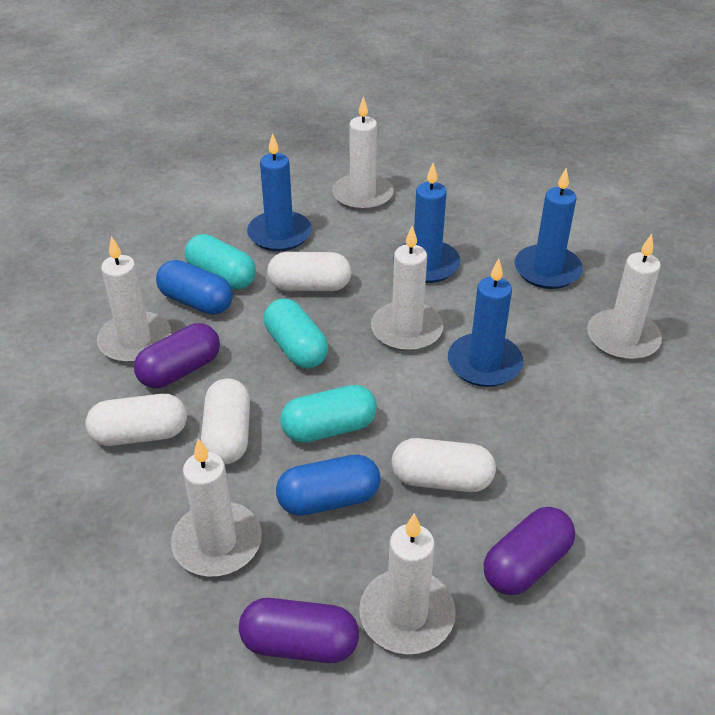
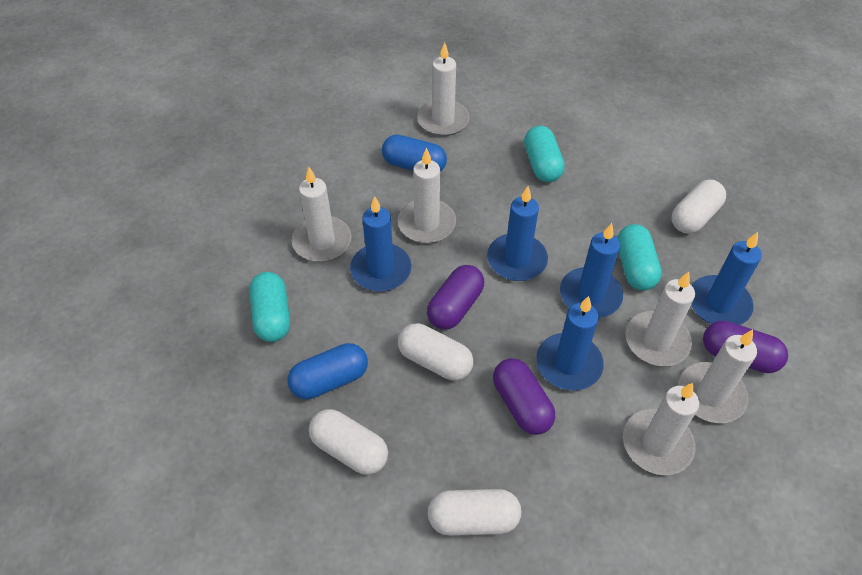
blue candle: [247,133,312,252] [393,163,460,283] [448,259,523,387] [515,168,583,289] = 4 -> [350,196,412,292] [487,186,548,281] [536,296,604,391] [560,223,623,318] [691,232,762,325] = 5

